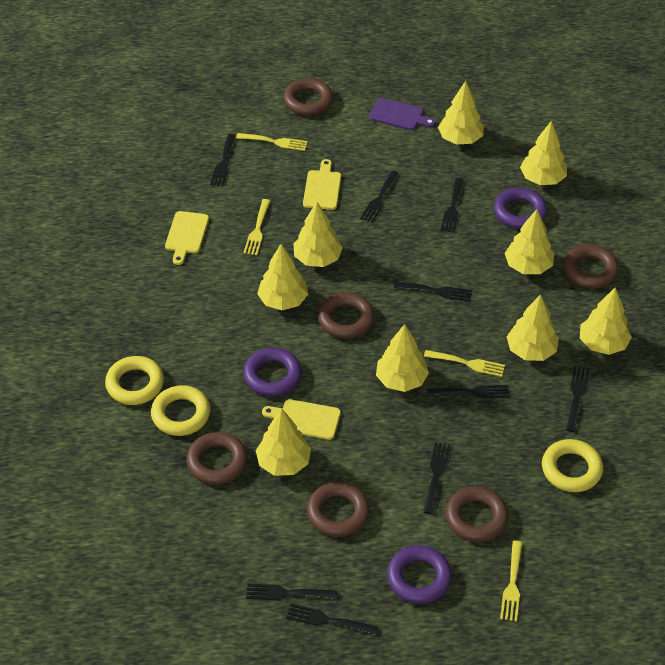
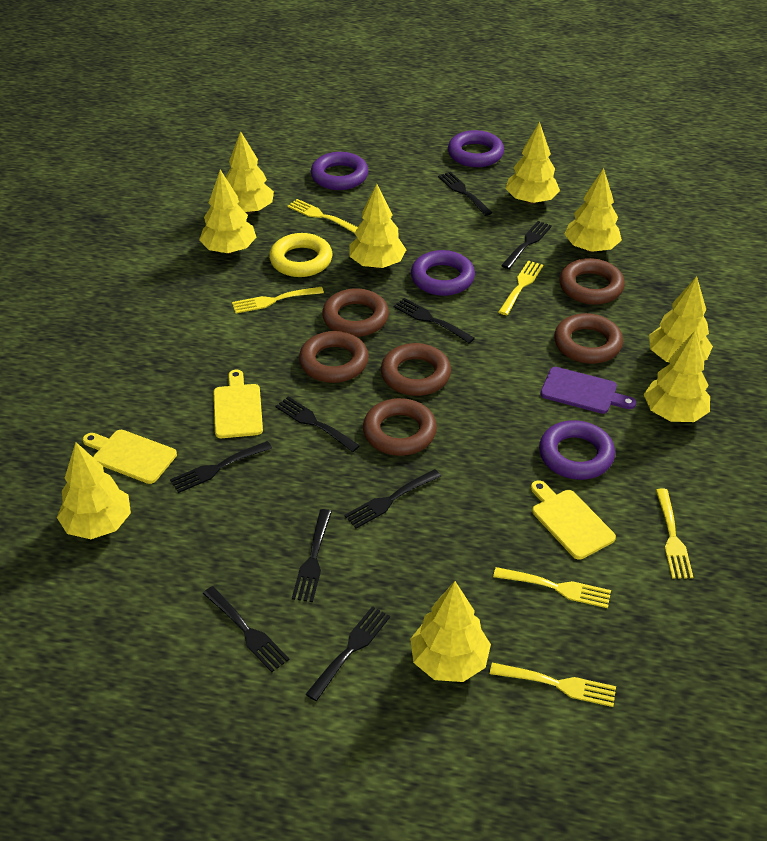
purple ring: [243,348,302,396] [387,545,452,604] [494,188,547,229] = 3 -> [311,152,368,190] [411,250,475,296] [448,130,504,167] [539,420,615,480] = 4
yellow fork: [236,133,308,151] [243,199,270,255] [424,350,505,377] [500,541,523,622] = 4 -> [232,287,324,313] [287,199,358,233] [490,663,616,707] [493,567,611,608] [499,261,543,315] [656,489,693,579] = 6
yellow ring: [105,356,164,405] [151,385,210,436] [542,439,603,492] = 3 -> [269,233,333,277] = 1

